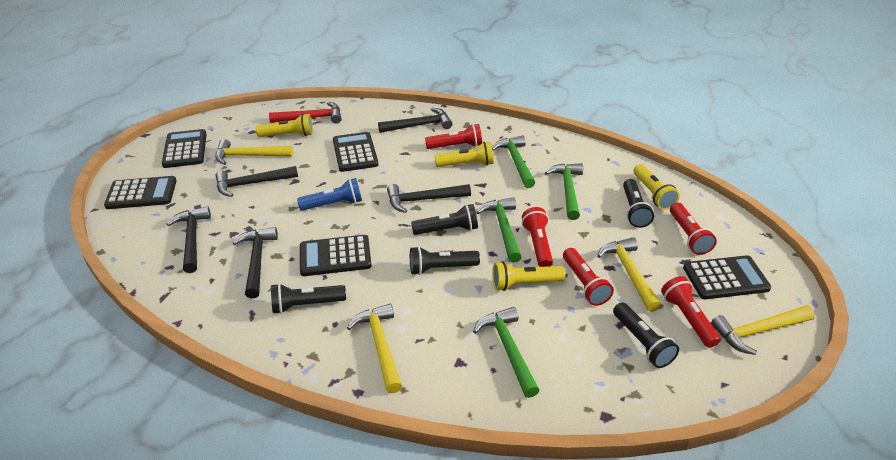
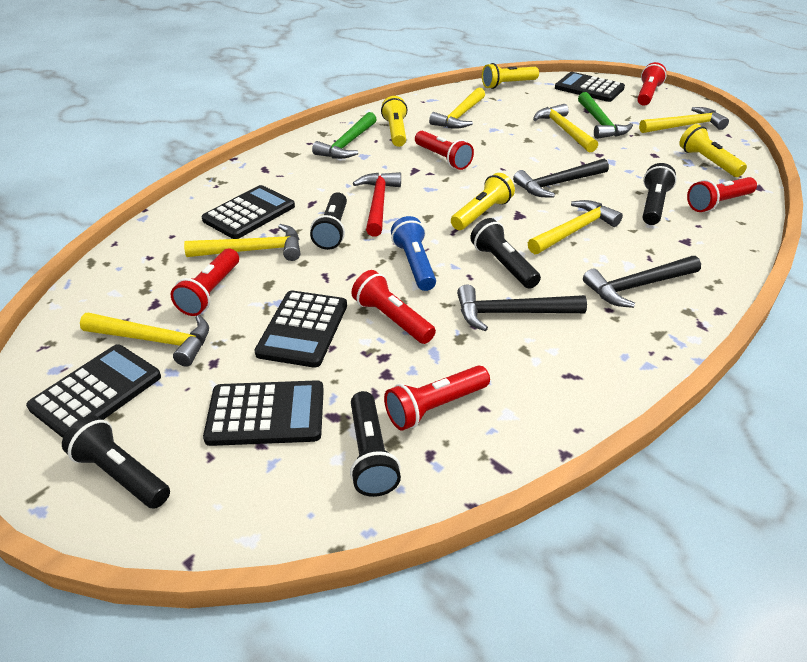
black hammer: [167,206,211,273] [216,166,298,197] [233,227,278,298] [378,108,453,133] [387,184,471,213] = 5 -> [457,285,587,331] [513,159,609,197] [583,256,701,308] = 3
green hammer: [473,307,540,398] [476,197,521,263] [492,136,535,188] [545,163,583,220] = 4 -> [312,112,377,159] [578,92,633,139] = 2
red flashlight: [425,124,482,149] [522,207,553,267] [563,248,614,306] [661,276,721,348] [670,203,717,255] = 5 -> [171,249,239,316] [351,270,436,344] [384,365,490,430] [415,131,474,170] [637,62,667,105] [687,177,757,212] = 6
yellow hammer: [215,139,293,165] [347,304,402,393] [597,237,661,312] [711,305,815,355] = 4 -> [80,313,209,367] [184,224,300,261] [429,87,485,129] [528,200,623,254] [533,104,598,153] [639,107,729,133] = 6

